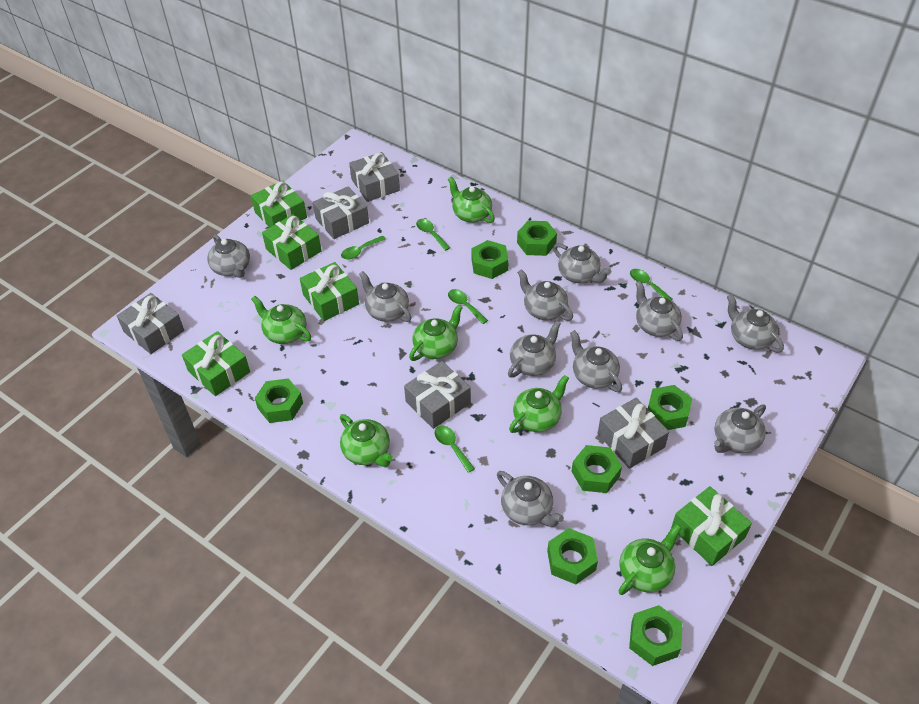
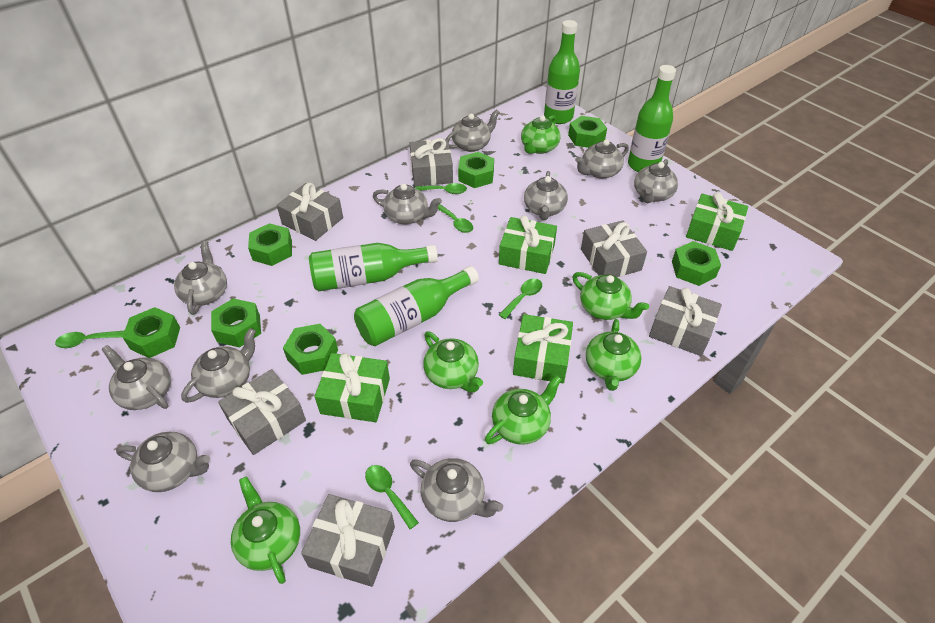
green bottle: none = 0 -> [309,243,438,291] [354,266,479,346] [544,20,580,124] [628,65,676,172] = 4
green gift: [182,331,250,396] [251,180,307,228] [262,214,321,270] [300,262,359,321] [671,486,752,566] = 5 -> [315,353,390,422] [499,215,557,274] [513,314,573,383] [686,193,748,251] = 4
grey gift: [117,293,184,354] [313,187,369,239] [349,152,400,202] [404,361,471,429] [598,398,669,469] = 5 -> [218,369,306,455] [277,183,343,241] [301,494,395,587] [410,138,453,186] [581,220,647,277] [649,286,722,356] = 6

